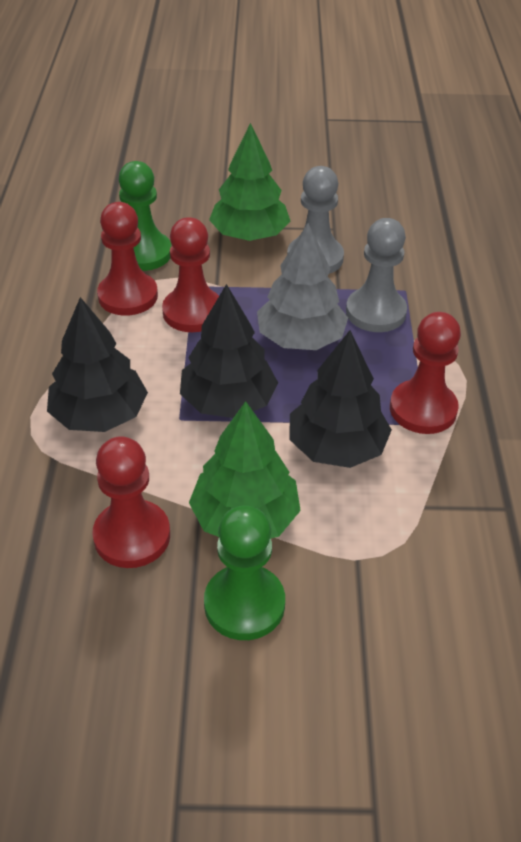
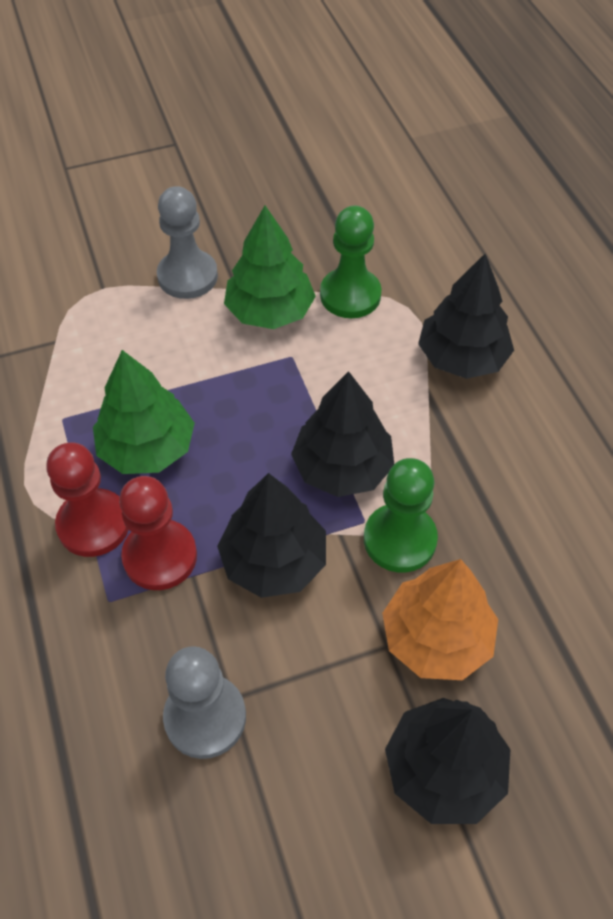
black tree: [47,297,148,432] [180,284,278,418] [289,330,392,468] = 3 -> [217,473,326,598] [291,371,394,497] [385,698,510,824] [418,254,514,379] = 4
grey tree: [257,223,348,350] = 1 -> none = 0
orange tree: none = 0 -> [382,559,498,680] = 1
red pawn: [92,436,170,568] [97,202,158,316] [162,217,219,332] [390,312,461,434] = 4 -> [46,442,129,557] [119,476,197,590] = 2

